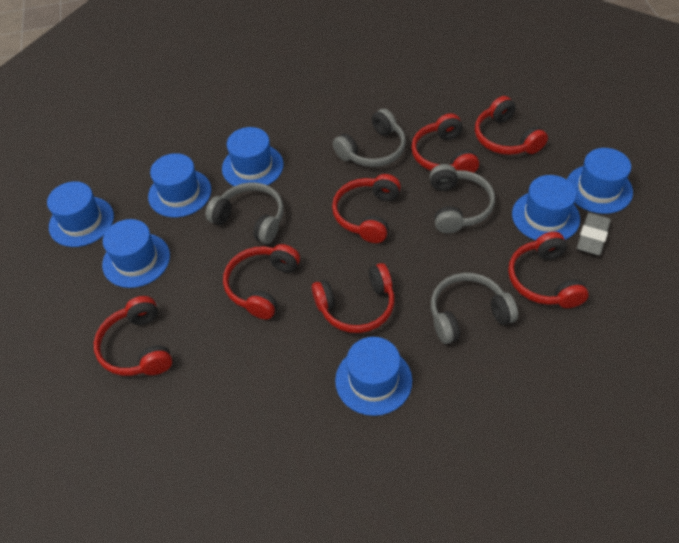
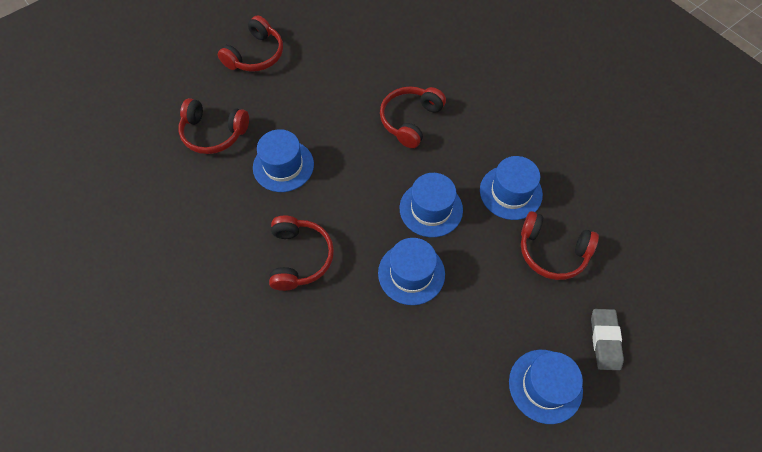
blue hat: [47,181,114,247] [102,219,170,288] [148,153,211,217] [222,127,284,186] [335,337,412,416] [512,175,580,240] [567,148,633,214] = 7 -> [253,129,314,192] [378,238,445,305] [400,173,463,237] [480,156,543,220] [509,350,583,424] = 5
grey headphones: [206,182,284,244] [333,109,406,167] [430,164,495,234] [431,273,518,344] = 4 -> none = 0
red headphones: [94,296,172,376] [223,244,300,320] [312,263,395,333] [332,174,401,243] [411,113,479,173] [475,96,548,155] [508,232,589,308] = 7 -> [179,98,249,154] [218,15,283,72] [269,216,334,291] [380,86,446,148] [521,211,599,280] = 5

